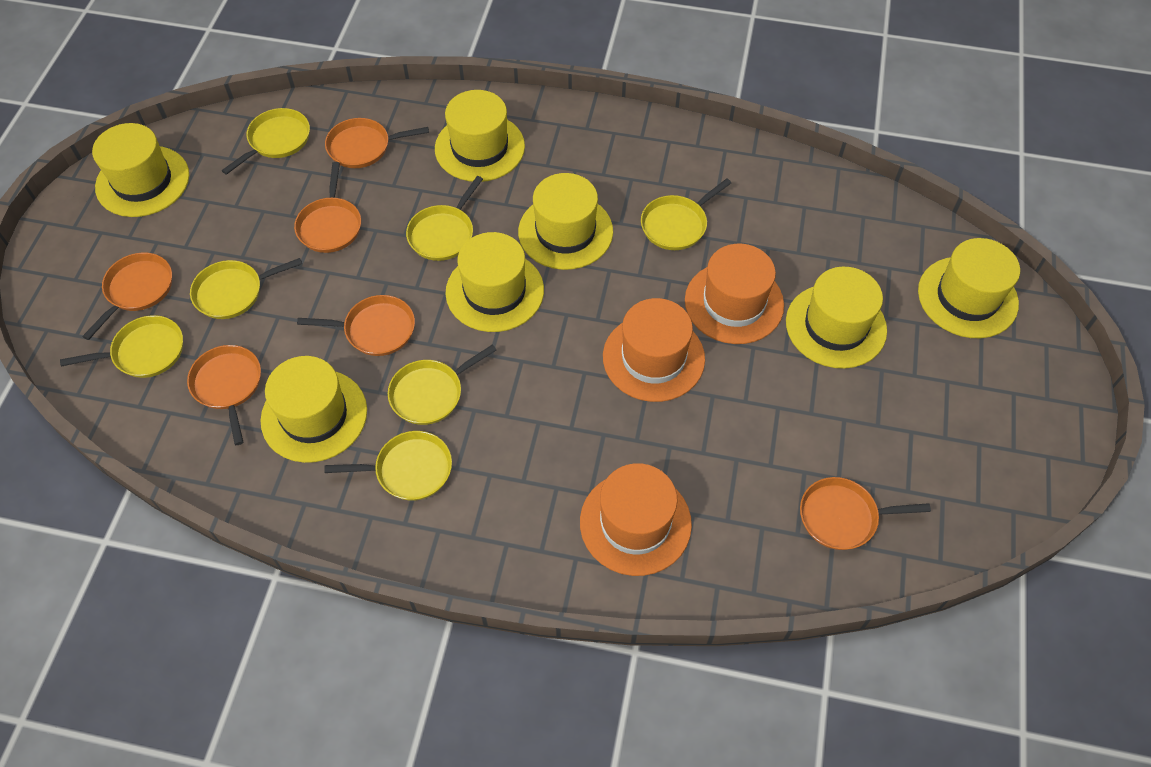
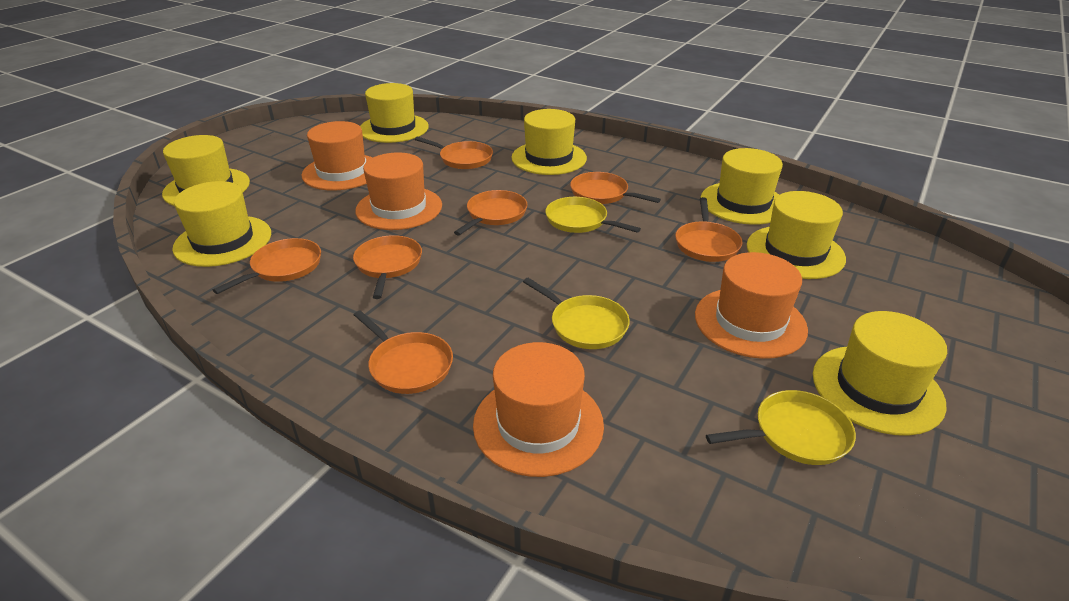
orange hat: [580,463,692,576] [603,298,705,402] [685,244,784,344] = 3 -> [301,121,373,191] [355,152,442,230] [473,342,604,477] [695,252,808,359] = 4
orange pan: [82,253,172,340] [187,345,261,445] [294,162,361,253] [297,295,415,356] [325,118,429,168] [800,477,931,550] = 6 -> [213,238,321,294] [353,235,422,299] [354,310,453,394] [414,136,493,169] [454,190,528,235] [570,172,661,204] [675,197,743,262] = 7
yellow pan: [60,315,183,378] [190,258,302,319] [222,108,310,175] [324,431,452,501] [388,344,496,425] [406,176,483,261] [641,179,731,250] = 7 -> [523,278,630,349] [545,197,641,233] [706,390,856,465] = 3

